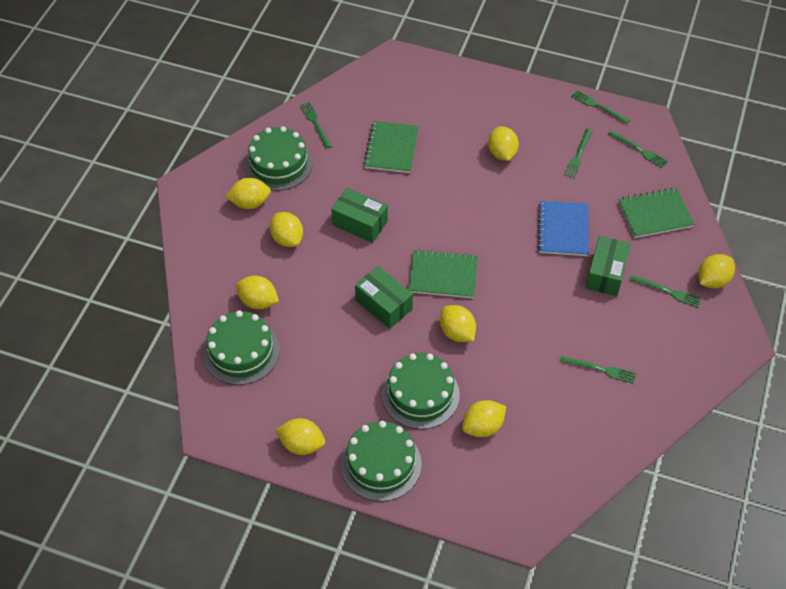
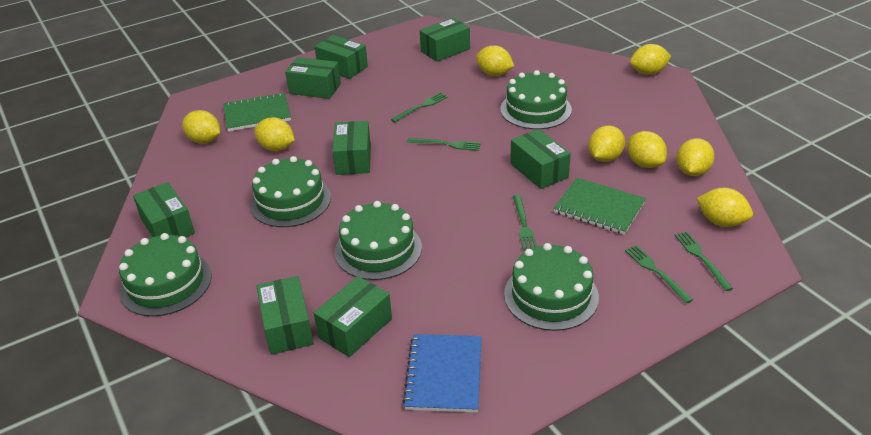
green box: [332,188,388,243] [355,266,413,328] [586,236,631,296] = 3 -> [133,182,195,237] [256,276,314,355] [285,57,341,99] [314,276,392,357] [315,35,368,79] [332,121,371,175] [420,18,470,62] [510,129,571,189] = 8
green cake: [203,310,280,385] [245,126,313,191] [341,421,422,502] [382,353,460,429] = 4 -> [119,233,212,316] [250,156,331,227] [335,201,422,280] [501,70,572,129] [504,243,599,331] = 5
green fork: [300,102,332,149] [560,356,636,384] [564,129,592,178] [571,90,630,124] [608,130,668,168] [630,275,702,308] = 6 -> [391,92,448,122] [407,138,481,151] [513,195,537,251] [625,245,693,304] [674,231,733,291] = 5
green notebook: [363,121,419,173] [408,249,478,298] [618,188,694,238] = 3 -> [223,92,291,132] [554,177,646,235] = 2

